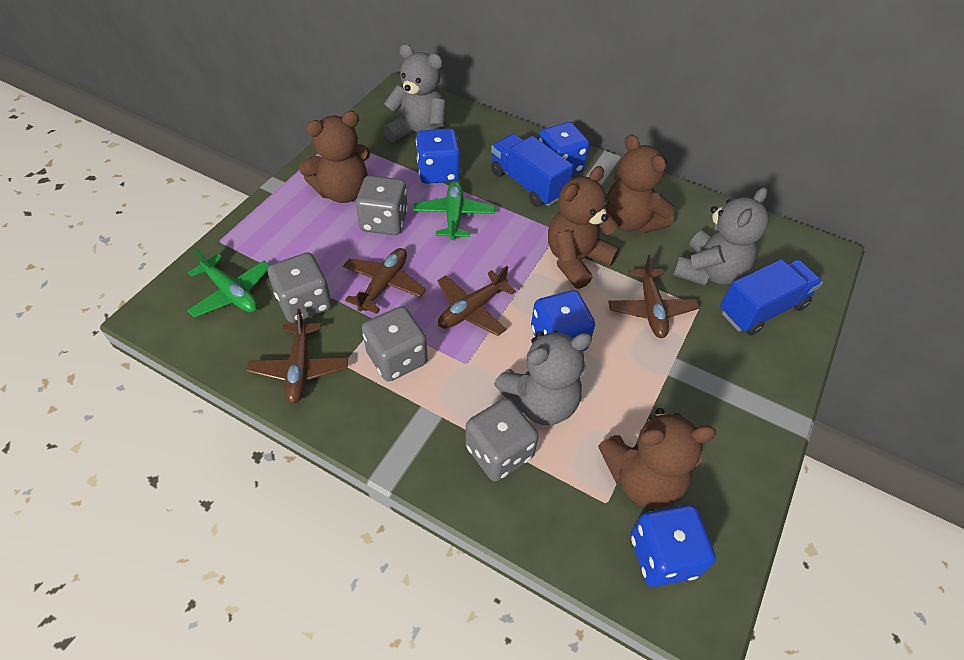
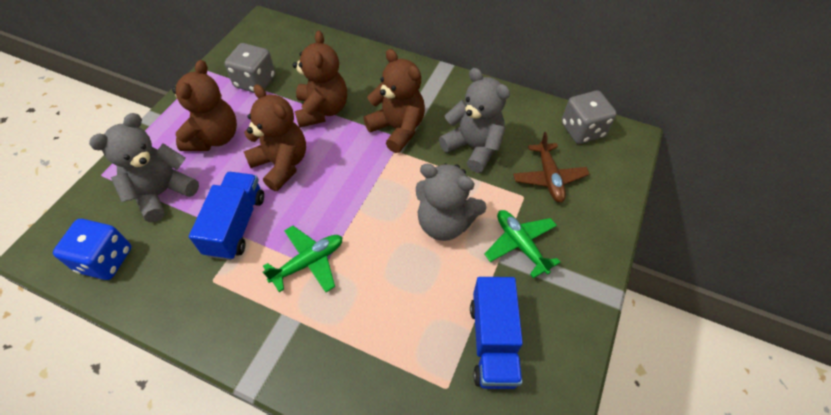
blue dice: [416,128,460,184] [531,290,595,351] [538,122,589,175] [631,505,716,587] = 4 -> [53,219,131,280] = 1
brown plane: [247,309,348,404] [343,248,426,314] [438,266,516,336] [608,254,699,338] = 4 -> [513,132,589,203] = 1
grey dice: [268,252,332,323] [356,175,408,235] [362,306,428,381] [465,398,539,482] = 4 -> [225,43,275,92] [562,91,617,144] = 2

